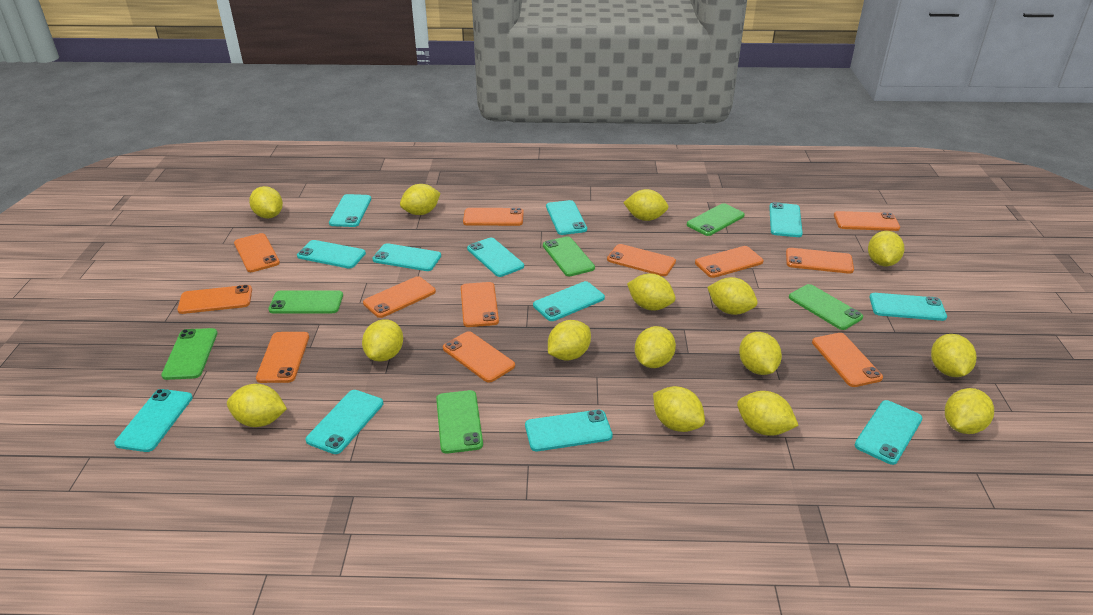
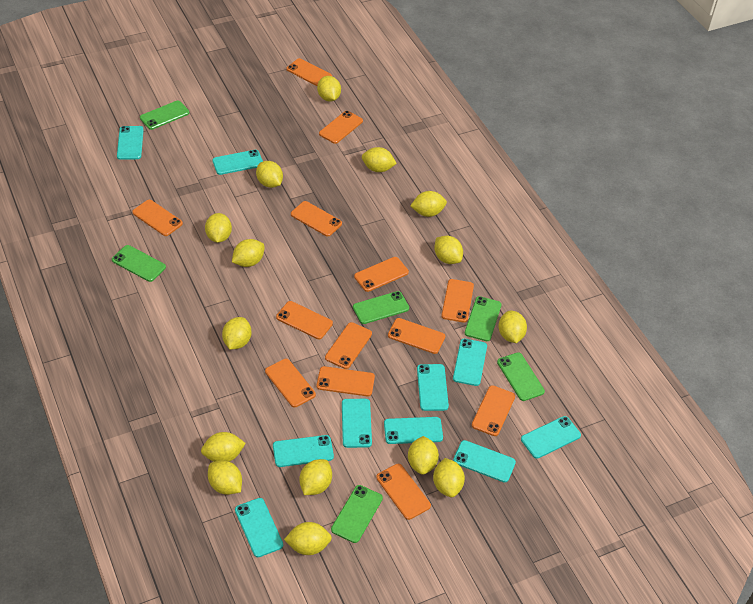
orange phone: [177,285,252,314] [234,233,280,272] [256,332,309,383] [363,276,436,318] [443,331,515,383] [461,282,499,327] [463,208,524,226] [607,244,676,276] [695,246,764,278] [786,248,854,274] [812,333,883,387] [834,211,900,231] = 12 -> [132,200,183,236] [265,359,316,407] [276,301,333,339] [286,58,332,86] [291,201,342,236] [317,366,375,396] [319,111,363,144] [325,322,372,369] [354,257,409,292] [376,464,431,520] [388,318,445,354] [441,279,474,323] [472,385,515,436] = 13
turquoise phone: [114,389,193,452] [297,240,366,268] [305,390,383,454] [329,194,371,227] [372,243,441,271] [467,238,524,277] [525,410,613,451] [533,281,605,321] [546,200,587,235] [769,202,803,237] [855,400,922,465] [869,293,947,321] = 12 -> [117,126,144,160] [212,150,263,175] [235,498,283,557] [273,435,334,467] [342,399,372,448] [384,417,443,444] [417,364,449,411] [453,339,487,386] [453,440,516,483] [521,416,581,459] = 10

